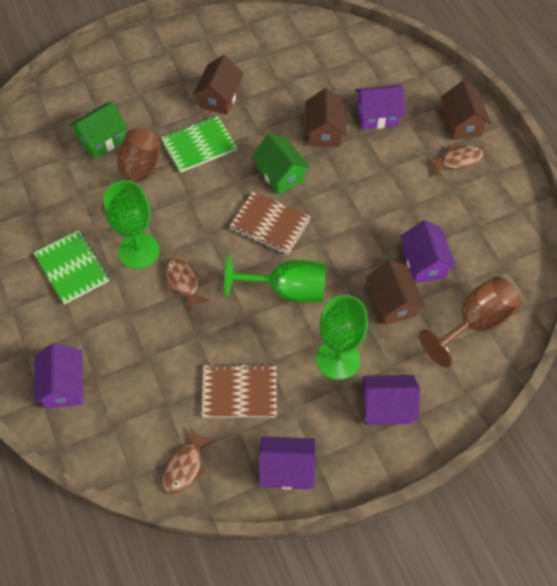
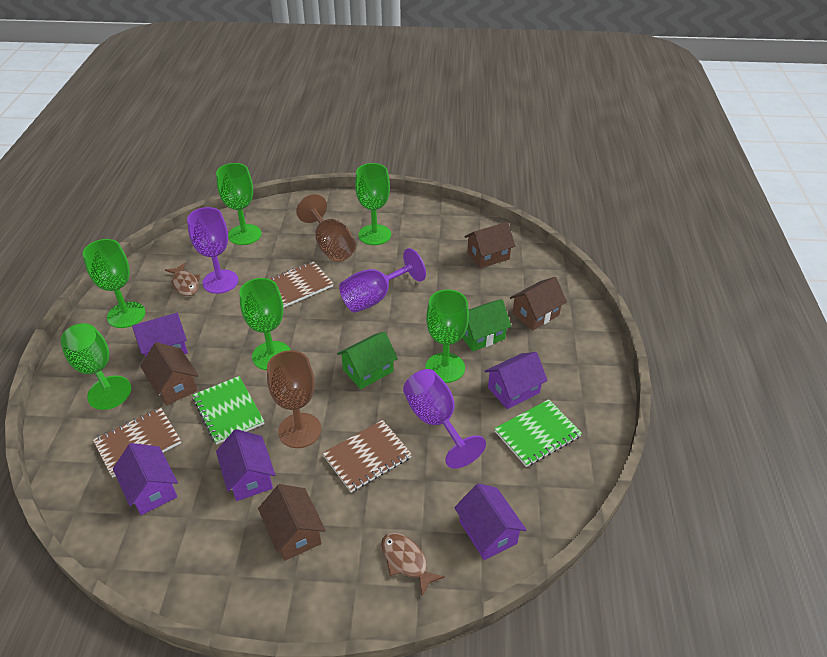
brown fish: [162,427,215,494] [165,257,210,312] [426,145,483,177] = 3 -> [165,263,200,296] [381,533,445,596] = 2
brown notebook: [201,364,277,418] [229,191,311,255] = 2 -> [93,407,181,478] [270,261,334,308] [322,420,412,492] = 3
green goblet: [103,181,160,269] [224,255,326,303] [316,295,368,380] = 3 -> [61,323,131,410] [83,239,145,328] [216,163,262,245] [239,278,291,370] [355,163,391,245] [426,289,469,383] = 6
purple goblet: none = 0 -> [187,207,238,294] [339,248,426,313] [403,369,486,469] = 3

